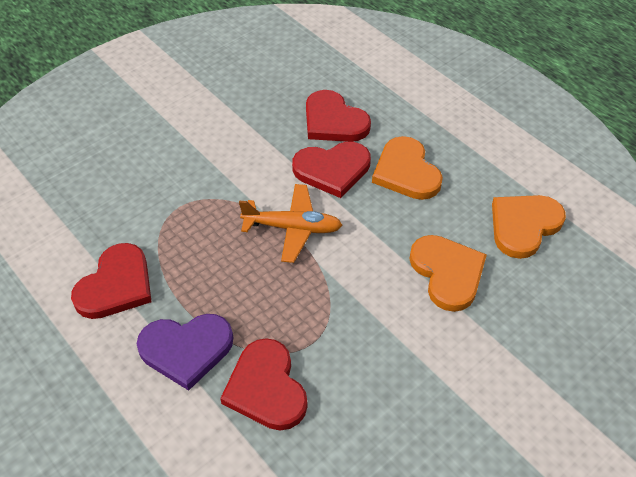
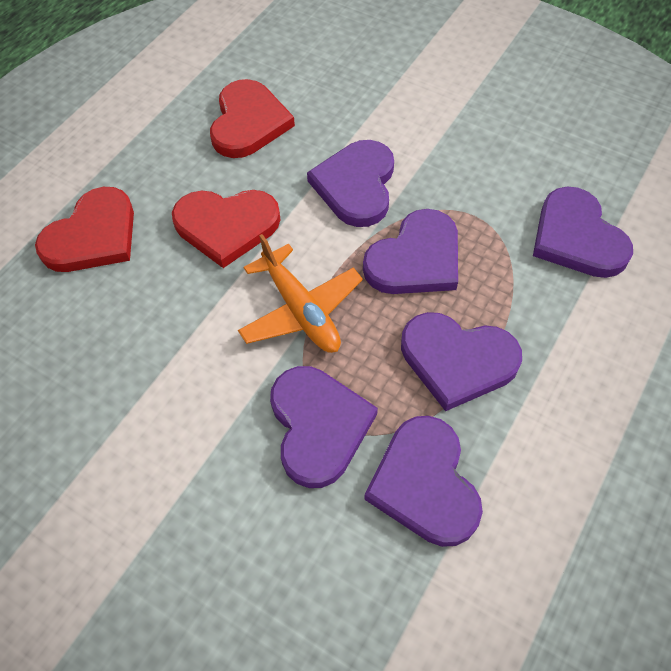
orange heart: [372,136,443,200] [409,235,487,312] [492,195,566,259] = 3 -> none = 0
purple heart: [137,314,233,391] = 1 -> [270,366,378,488] [307,140,394,227] [363,209,458,294] [364,416,483,547] [401,312,522,411] [533,187,633,278] = 6
red heart: [71,243,152,319] [220,338,308,430] [292,142,371,198] [306,90,371,142] = 4 -> [35,187,134,272] [172,190,281,268] [210,79,295,158] = 3

